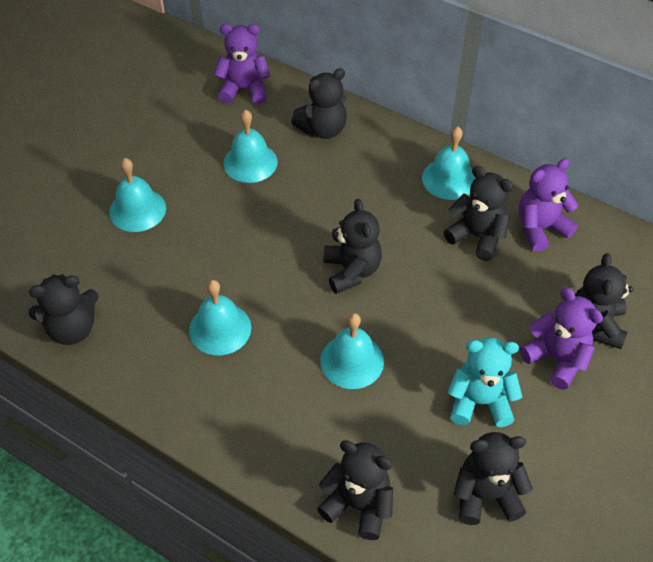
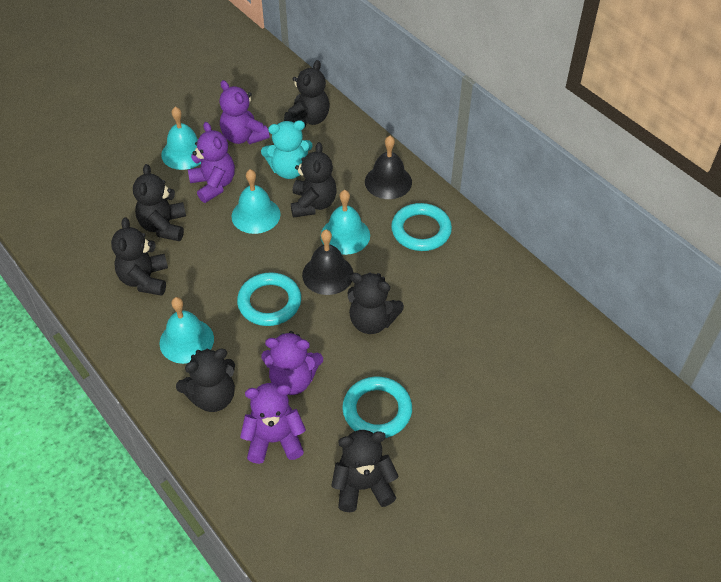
black bell: none = 0 -> [302,230,353,295] [365,136,412,199] = 2
purple teddy bear: [213,24,270,104] [519,158,579,252] [520,288,603,390] = 3 -> [188,122,235,203] [220,80,269,144] [240,383,306,464] [261,331,323,395] = 4
turquoise bell: [109,158,166,232] [189,280,251,355] [223,110,278,183] [320,313,384,389] [422,126,476,200] = 5 -> [159,297,214,364] [161,107,201,170] [231,169,281,234] [321,190,370,255] = 4
turquoise ring: none = 0 -> [237,272,301,326] [342,376,412,438] [391,203,452,251] = 3

